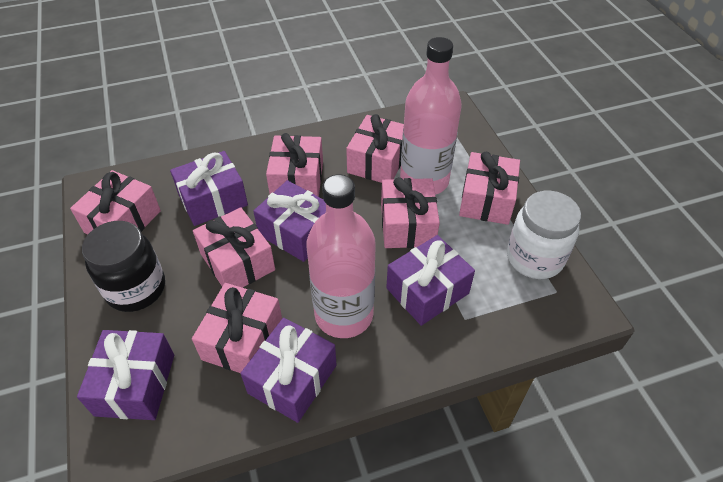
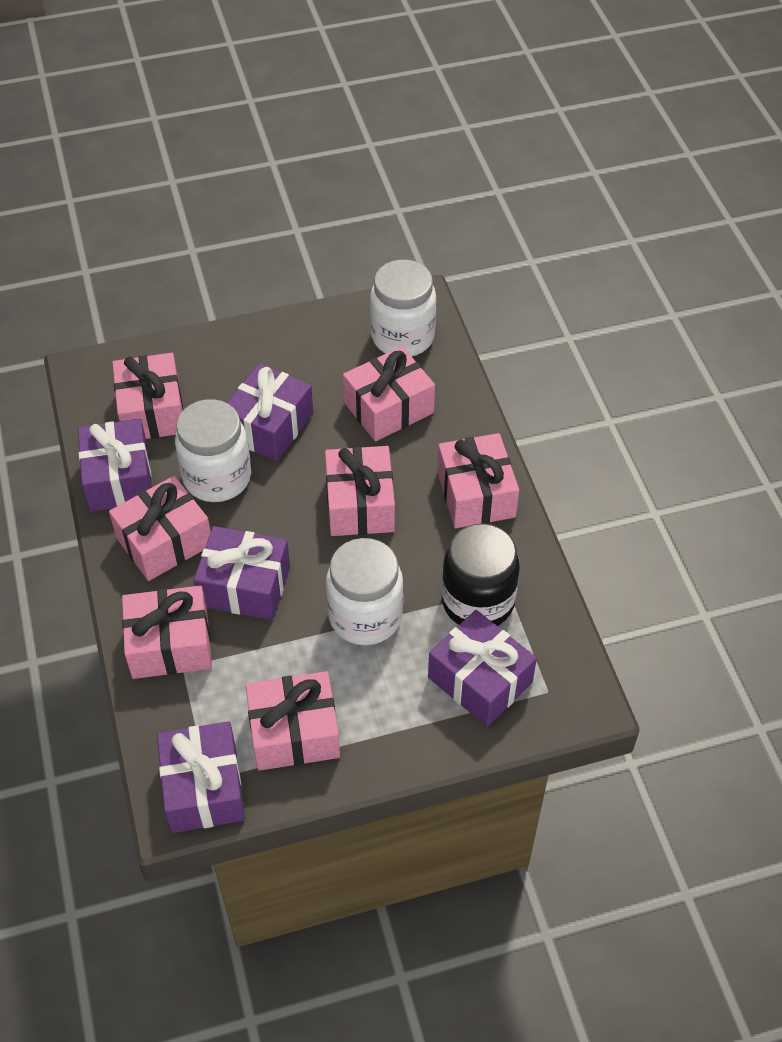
pink bottle: [306,174,376,338] [400,37,462,195] = 2 -> none = 0
white jar: [507,191,581,279] = 1 -> [175,399,251,502] [326,538,404,645] [370,260,436,357] = 3

